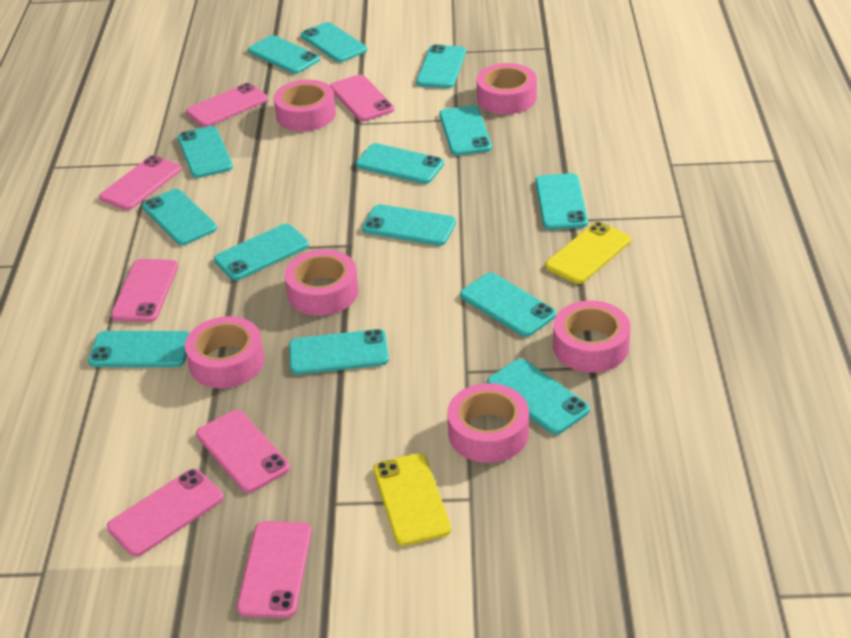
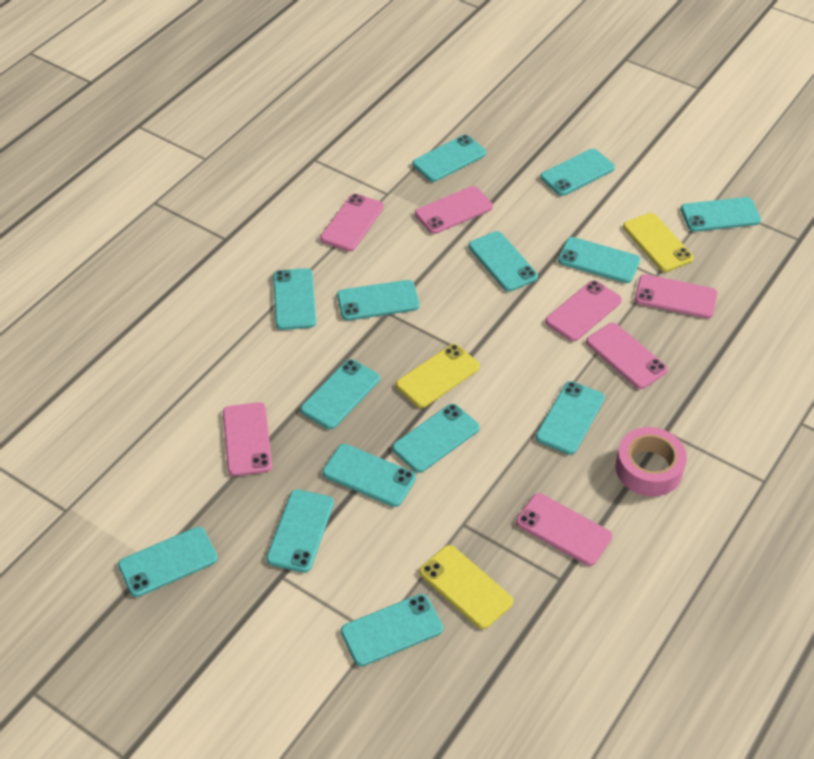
pink tape: [185,316,265,388] [274,80,336,131] [285,249,359,316] [447,383,529,463] [477,63,537,114] [553,301,630,373] = 6 -> [615,427,687,496] = 1
yellow phone: [373,453,451,546] [545,222,631,284] = 2 -> [396,344,480,408] [419,545,513,629] [623,213,694,272] = 3

